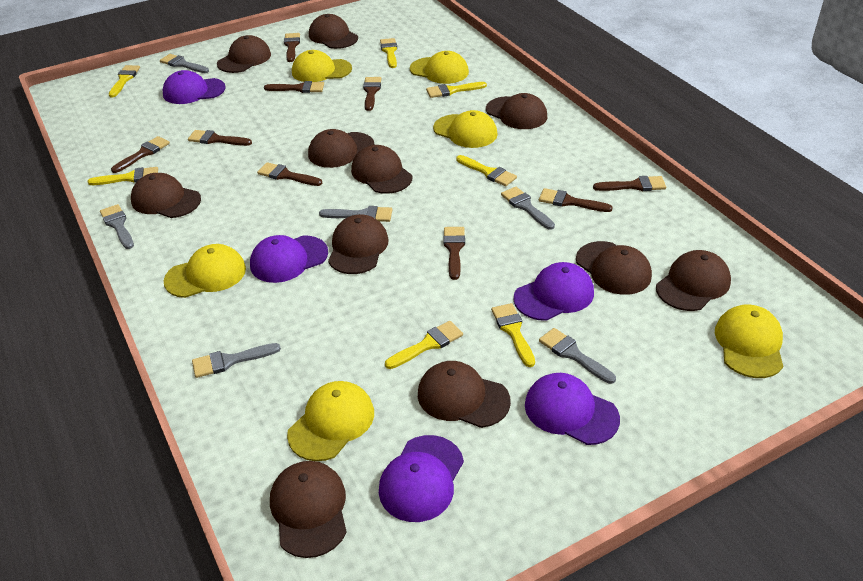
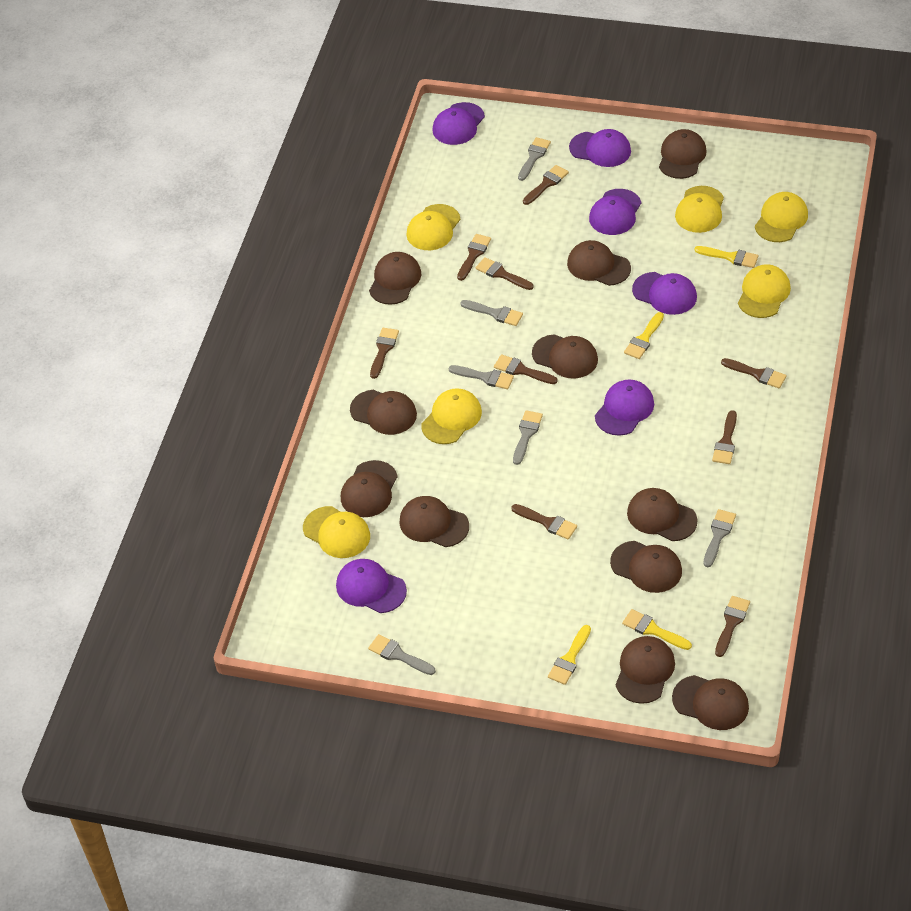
purple cap: [163,70,226,104] [250,235,328,283] [379,435,464,522] [514,262,594,321] [525,373,620,445] = 5 -> [336,559,407,613] [432,102,485,145] [569,129,631,167] [589,189,641,235] [595,379,654,436] [632,272,697,315] = 6
yellow brush: [88,167,158,185] [109,65,140,97] [380,38,397,68] [385,321,463,369] [426,82,487,98] [456,155,517,186] [491,303,535,367] = 7 -> [548,625,591,685] [622,609,692,650] [624,312,664,359] [694,246,758,268] = 4

